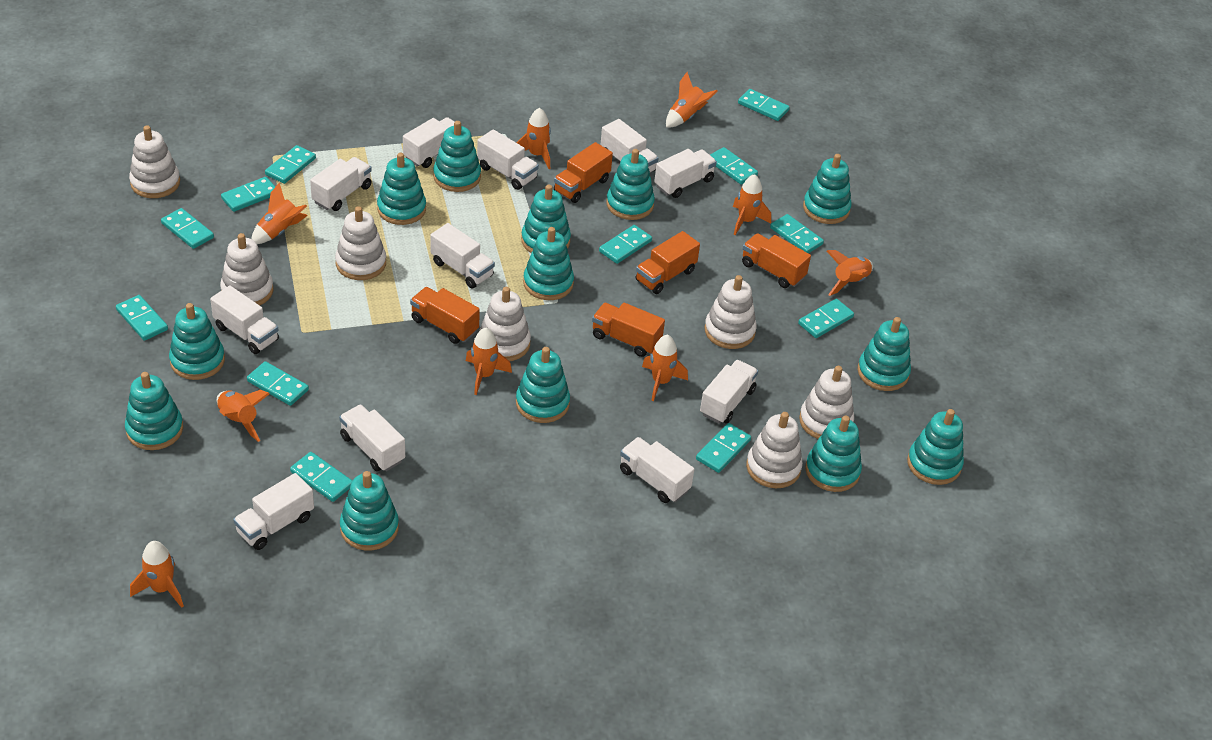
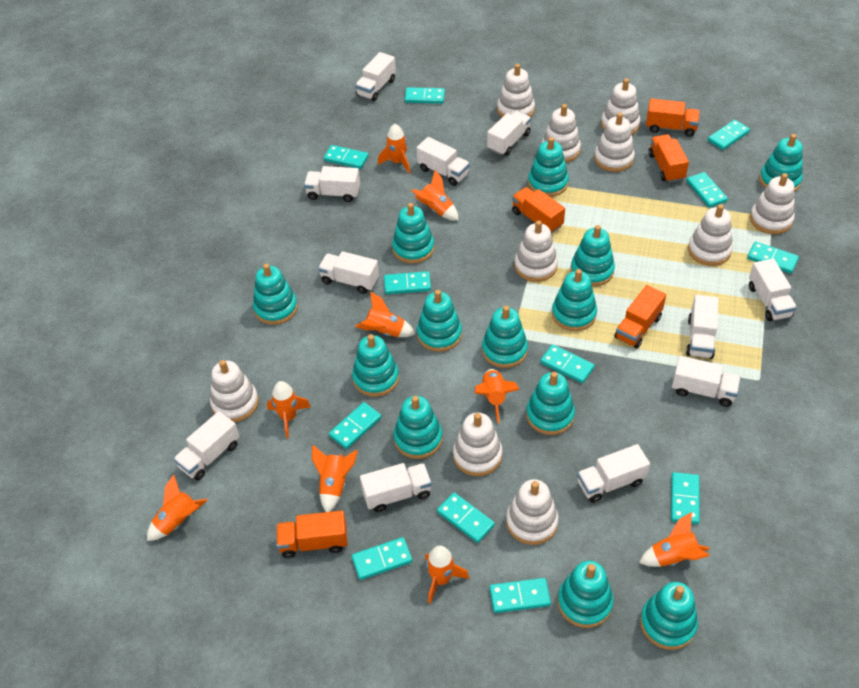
white stacking toy: [129,126,180,198] [220,233,273,305] [335,206,386,280] [479,287,531,361] [704,275,757,349] [746,412,803,488] [799,366,854,439] = 7 -> [210,360,259,422] [453,413,503,476] [497,64,535,117] [506,479,559,545] [514,220,558,282] [542,104,581,163] [594,112,635,172] [601,78,640,135] [688,204,733,266] [750,173,795,234] = 10

